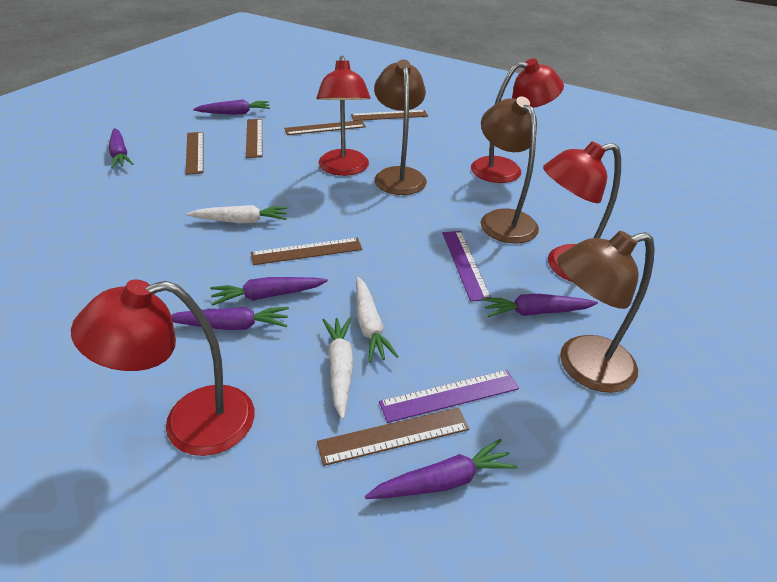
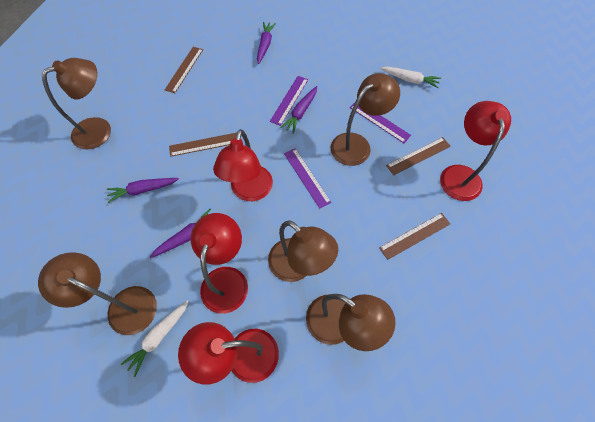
brown lamp: [374,59,427,195] [481,97,539,244] [557,231,655,393] = 3 -> [38,252,157,335] [42,58,111,149] [268,220,338,282] [306,294,396,351] [331,73,400,166] = 5
brown ruler: [185,132,203,175] [246,119,262,158] [251,238,362,265] [284,120,366,135] [317,407,469,466] [351,110,428,121] = 6 -> [165,47,203,93] [169,133,237,157] [379,213,450,260] [386,137,451,175] = 4
purple carrot: [109,128,133,168] [171,307,289,330] [193,100,270,115] [210,277,328,306] [365,439,517,499] [482,294,598,317] = 6 -> [106,178,179,203] [150,208,211,258] [257,22,276,64] [280,86,317,134] = 4
purple ruler: [379,370,519,423] [442,231,491,302] = 2 -> [270,76,308,126] [284,148,331,209] [350,103,411,143] = 3
white carrot: [186,205,288,223] [322,317,354,419] [356,277,399,362] = 3 -> [121,300,189,377] [380,67,441,88] = 2

